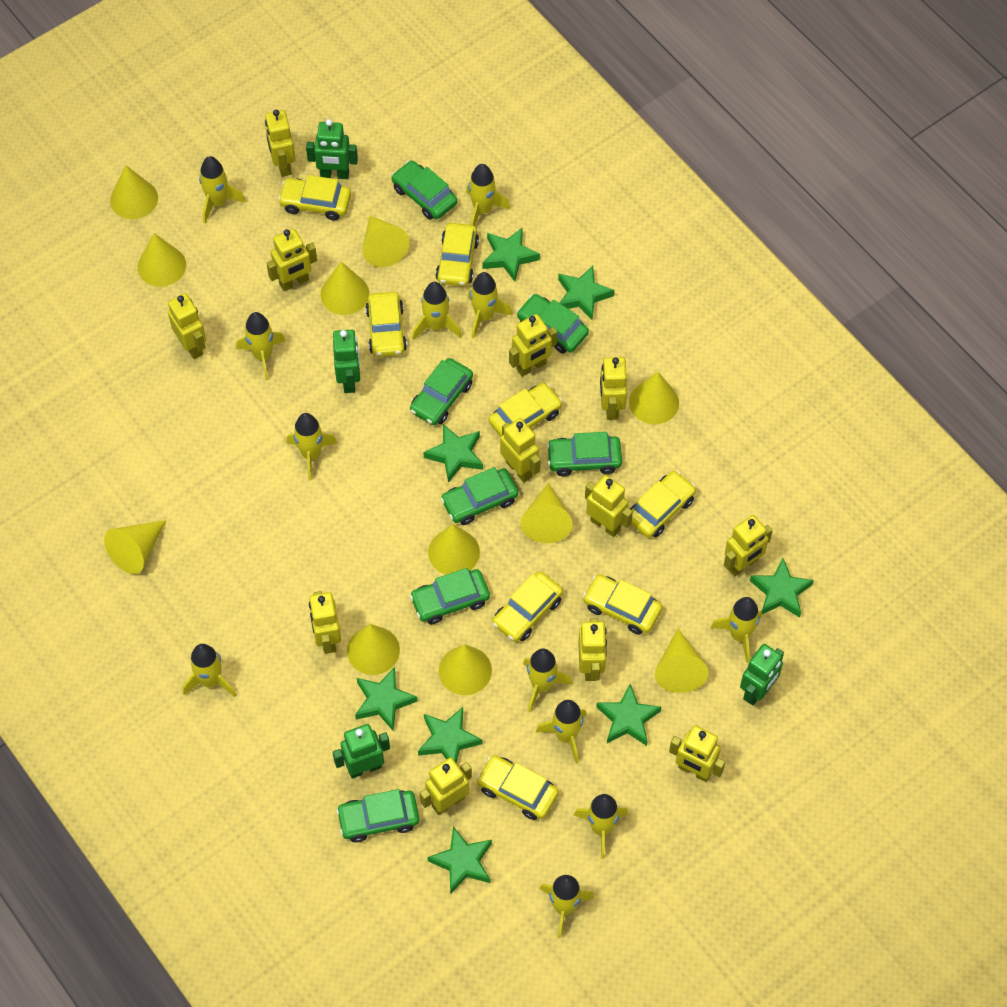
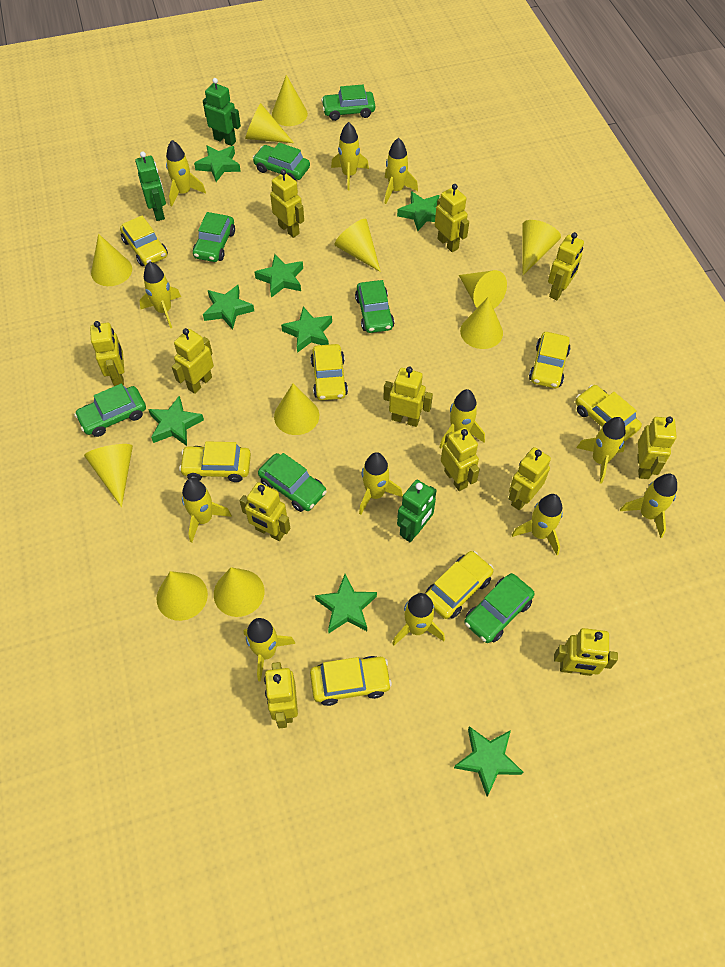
green robot: [306,119,358,179] [333,330,360,393] [333,724,390,779] [740,644,784,706] = 4 -> [135,152,166,221] [203,78,241,146] [397,480,437,542] = 3
yellow car: [278,175,351,220] [365,292,407,357] [436,223,479,287] [476,755,559,820] [489,383,562,437] [492,571,563,642] [583,574,662,635] [630,471,696,538] = 8 -> [120,215,168,266] [179,441,251,482] [310,656,392,706] [311,344,348,400] [425,551,493,619] [529,332,571,388] [576,385,642,441] = 7

